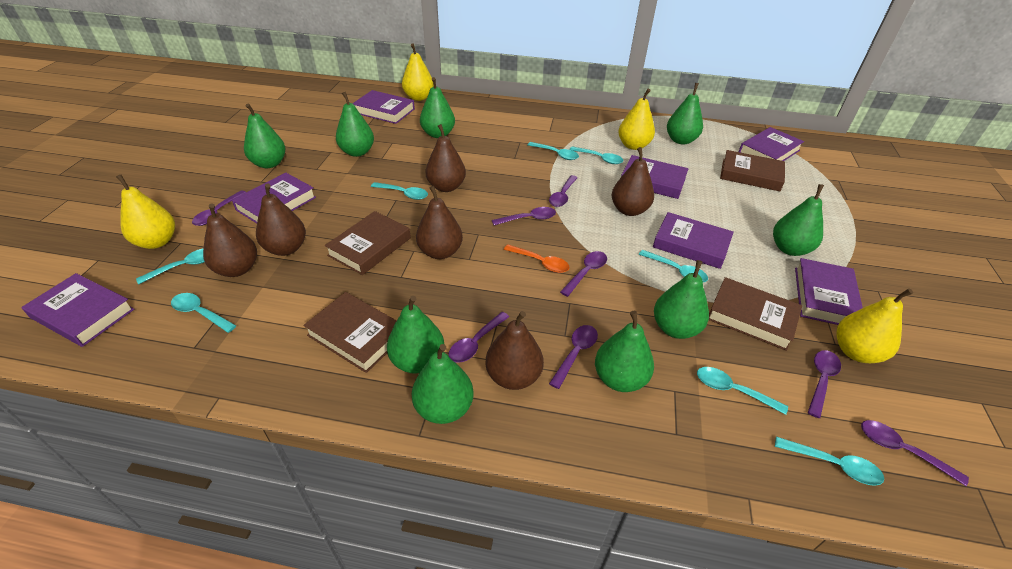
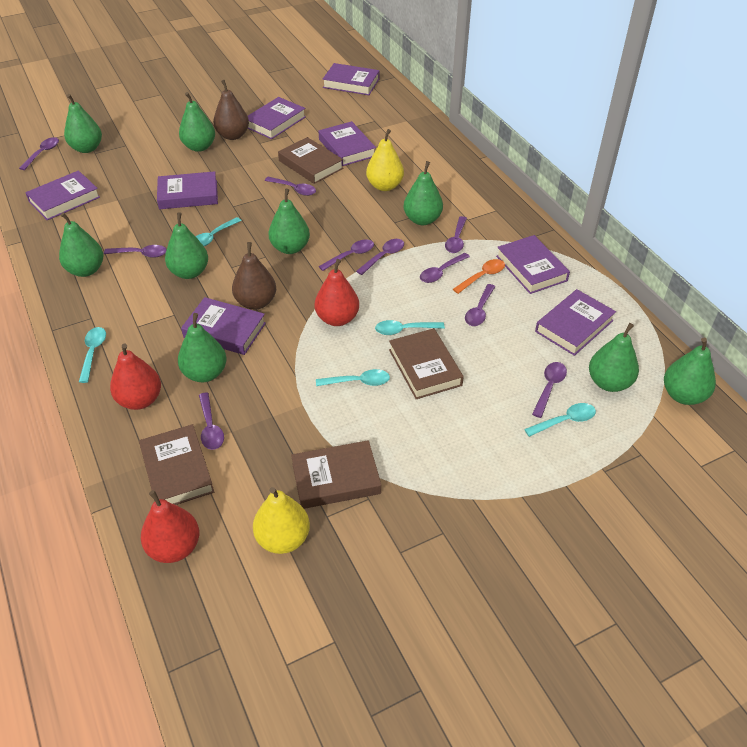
brown pear: [203,203,257,277] [256,183,306,256] [416,186,463,259] [425,124,466,192] [485,311,544,390] [612,147,654,216] = 6 -> [213,80,249,140] [232,242,276,310] = 2
purple book: [21,273,134,347] [232,172,316,223] [352,90,415,124] [621,155,689,199] [653,212,734,269] [739,127,804,161] [795,258,863,325] = 7 -> [25,170,100,220] [157,171,218,209] [181,297,266,355] [248,97,306,139] [319,121,376,166] [323,63,380,95] [496,235,570,294] [535,289,616,356] = 8
purple spoon: [192,190,246,226] [449,312,509,363] [492,207,556,225] [549,175,578,207] [549,325,598,389] [560,251,607,297] [808,350,841,418] [861,420,969,486] = 8 -> [19,137,59,170] [104,245,167,258] [199,393,224,450] [265,177,316,196] [318,240,374,271] [356,239,404,275] [420,253,470,283] [445,216,467,253] [465,284,495,326] [532,362,567,418] = 10
red pear: none = 0 -> [110,343,161,410] [141,490,199,563] [315,259,359,326] = 3
turquoise spoon: [136,248,205,284] [171,293,236,333] [371,182,428,200] [528,142,579,160] [569,146,623,164] [639,250,708,282] [697,367,788,415] [775,437,884,486] = 8 -> [79,327,106,383] [196,217,242,246] [316,369,390,386] [375,320,445,335] [524,403,596,437] = 5
yellow pear: [116,175,175,249] [402,43,434,101] [618,89,655,150] [836,288,913,363] = 4 -> [253,487,310,554] [366,129,404,191] = 2

